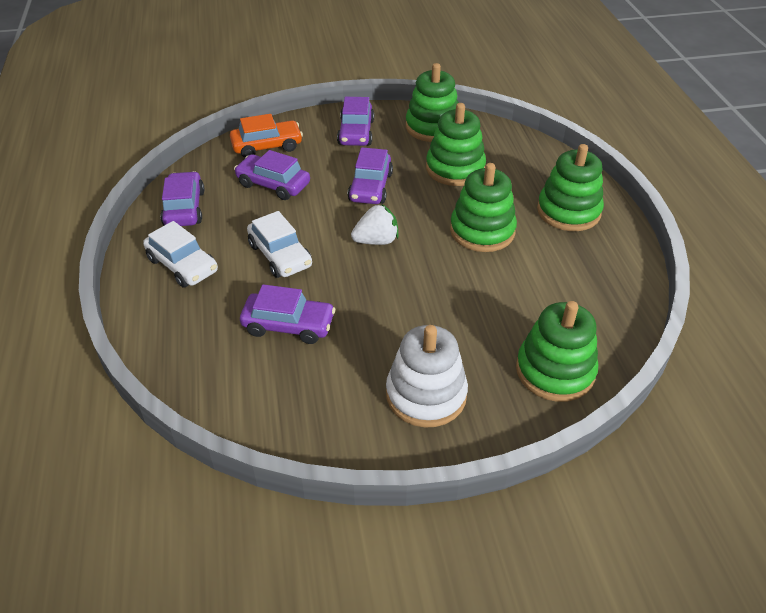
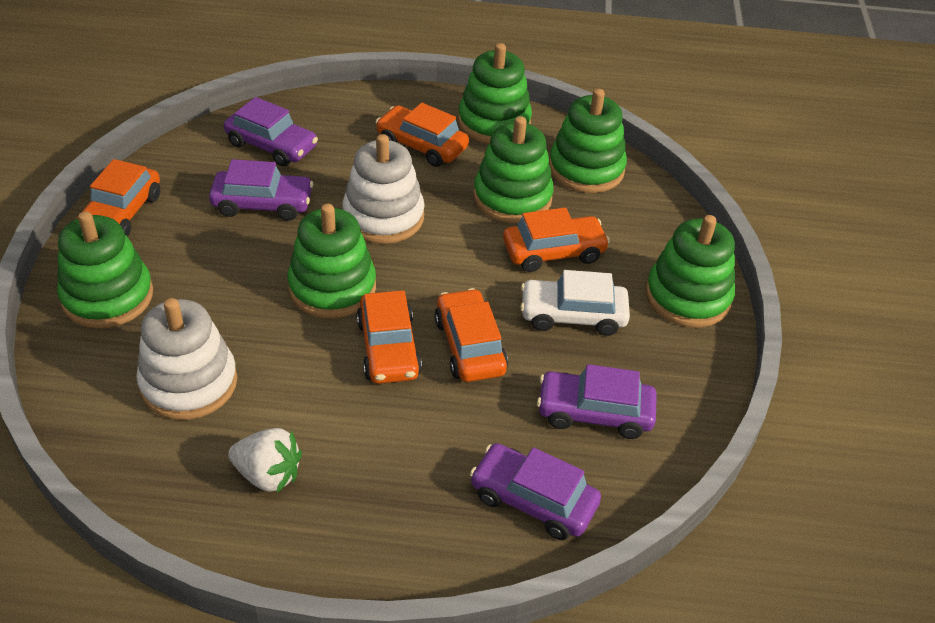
green stacking toy: [406,63,459,142] [426,103,486,186] [450,163,517,252] [516,301,598,402] [537,144,604,231] = 5 -> [57,211,153,328] [287,204,376,318] [458,43,532,144] [473,116,554,223] [549,89,627,193] [646,215,735,328] = 6
orange car: [230,114,303,158] = 1 -> [76,159,160,237] [357,290,422,384] [376,103,469,167] [435,288,508,382] [503,208,610,272] = 5
purple car: [160,171,205,226] [234,150,310,200] [240,284,335,344] [337,97,374,146] [348,148,393,204] = 5 -> [209,159,314,221] [224,97,318,167] [470,443,601,540] [537,364,657,439] = 4
white car: [143,221,218,288] [247,211,312,278] = 2 -> [520,270,630,336] = 1
white stacking toy: [386,325,468,428] = 1 -> [136,298,237,420] [342,134,425,244] = 2

